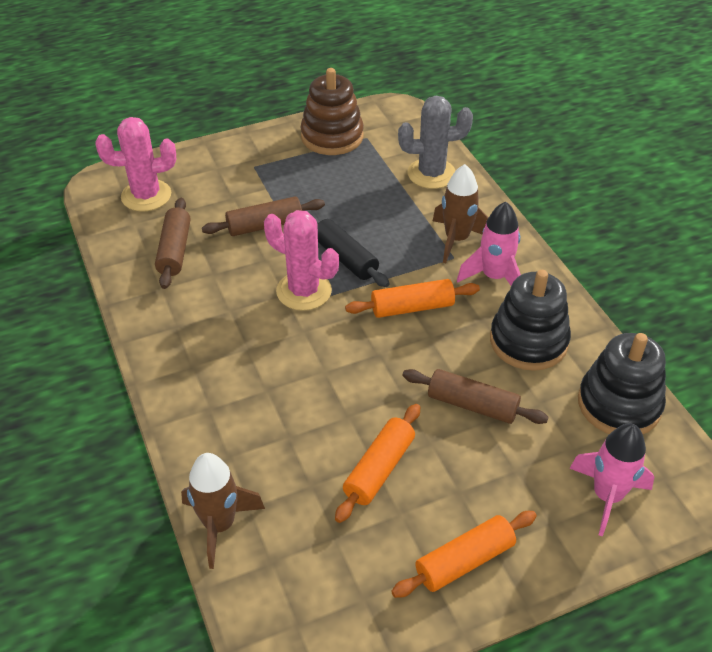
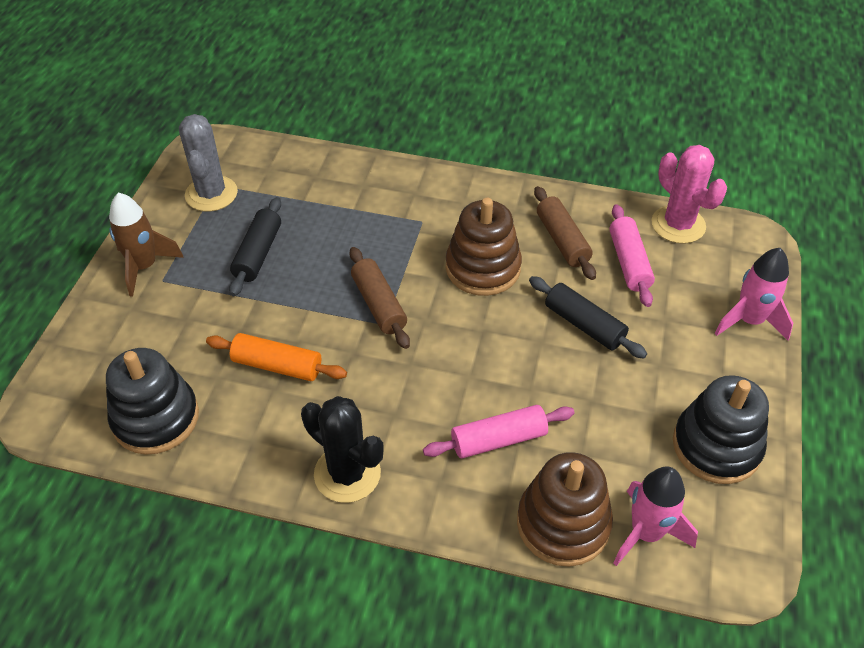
black cactus: none = 0 -> [301,396,384,503] = 1
black rolling pin: [309,213,390,287] = 1 -> [229,197,281,296] [529,276,647,359] = 2
brown rocket: [181,453,265,569] [433,164,488,263] = 2 -> [109,193,184,297] = 1
brown rolling pin: [155,198,191,289] [202,196,325,236] [402,369,548,424] = 3 -> [349,247,410,349] [534,186,596,280] = 2
brown stacking toy: [301,68,364,155] = 1 -> [446,198,522,296] [517,452,613,567] = 2
orange rolling pin: [335,404,420,523] [345,279,480,318] [391,511,537,598] = 3 -> [206,333,347,381] = 1
pink cactus: [96,117,176,212] [264,210,339,311] = 2 -> [651,145,727,244] = 1
pink rolling pin: none = 0 -> [423,405,575,459] [609,204,655,307] = 2

